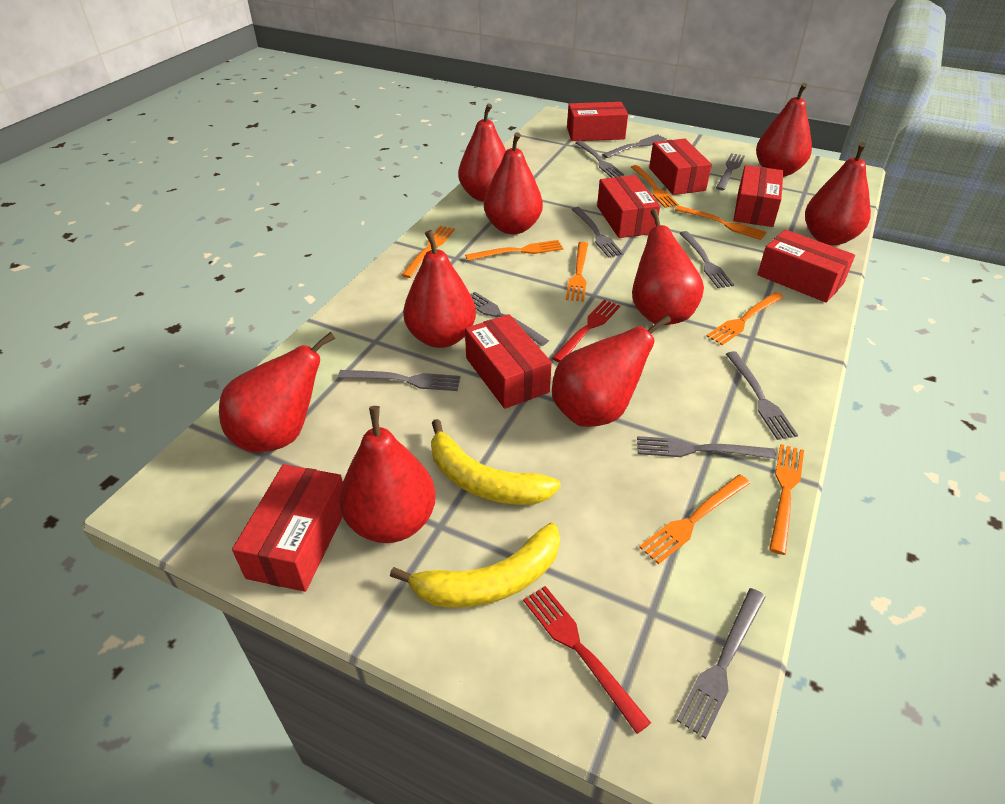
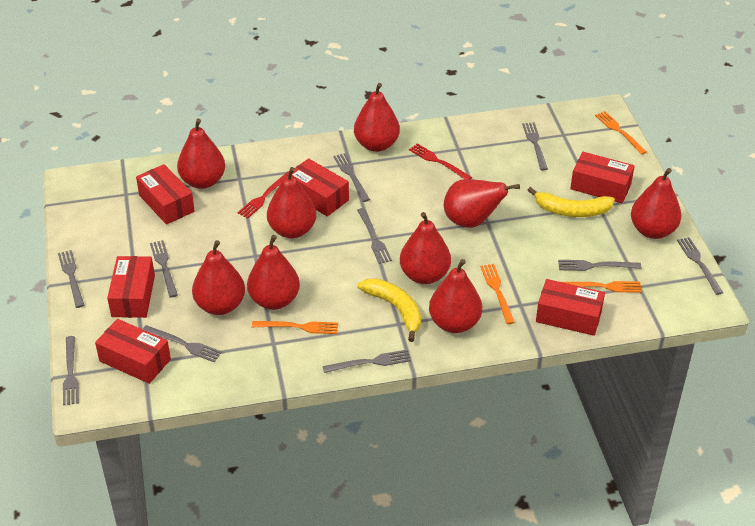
orange fork: [402,226,455,278] [465,240,563,261] [566,242,588,302] [631,165,679,208] [639,475,750,564] [675,206,767,240] [707,292,783,345] [769,444,804,555] = 8 -> [252,321,338,334] [480,264,515,324] [563,281,642,293] [595,111,647,155] = 4
red box: [232,464,343,592] [465,314,552,409] [567,102,628,141] [597,175,660,238] [649,139,712,195] [733,165,784,227] [757,229,855,303] = 7 -> [95,319,171,384] [107,256,155,318] [136,164,195,225] [287,158,349,217] [536,279,605,336] [570,152,635,203] = 6

